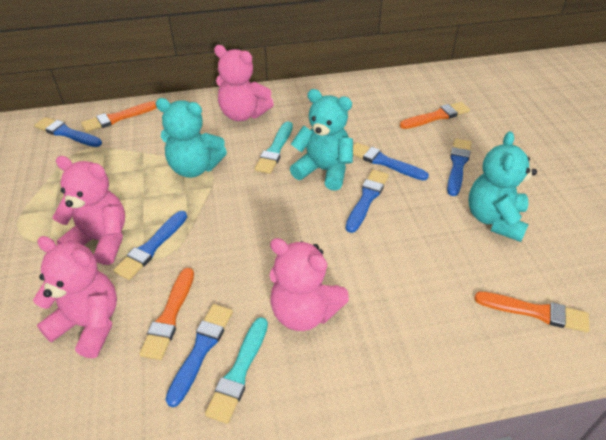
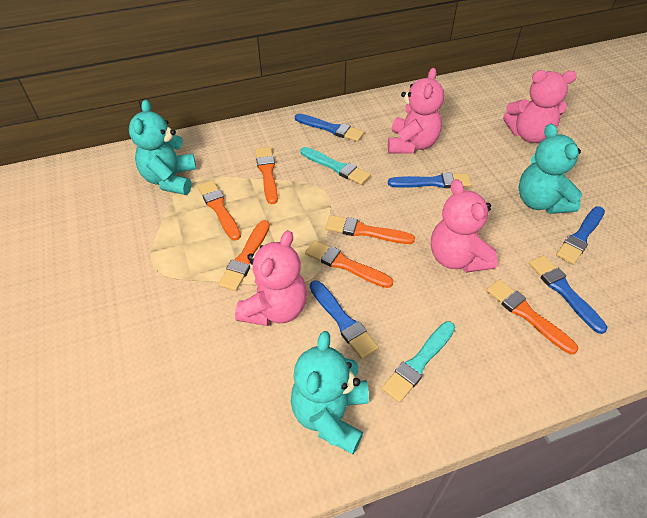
blue brush: [34,117,102,147] [113,211,187,280] [165,304,233,407] [346,170,389,233] [353,142,429,181] [447,138,472,196] = 6 -> [295,114,364,142] [310,280,379,359] [388,172,472,188] [529,255,607,334] [556,207,605,264] = 5
orange brush: [81,101,157,132] [139,268,194,360] [400,102,470,129] [474,292,590,333] = 4 -> [198,180,241,241] [218,220,270,291] [255,147,278,204] [305,240,393,288] [325,215,415,244] [486,279,578,354] = 6

